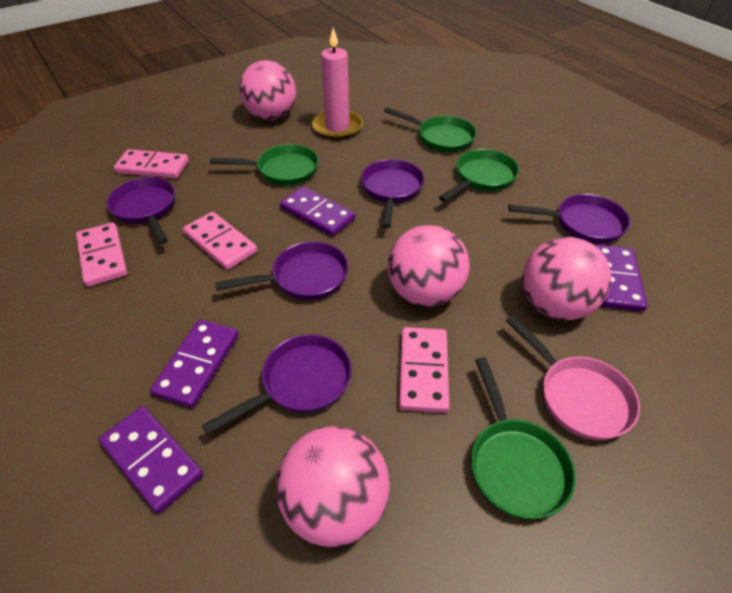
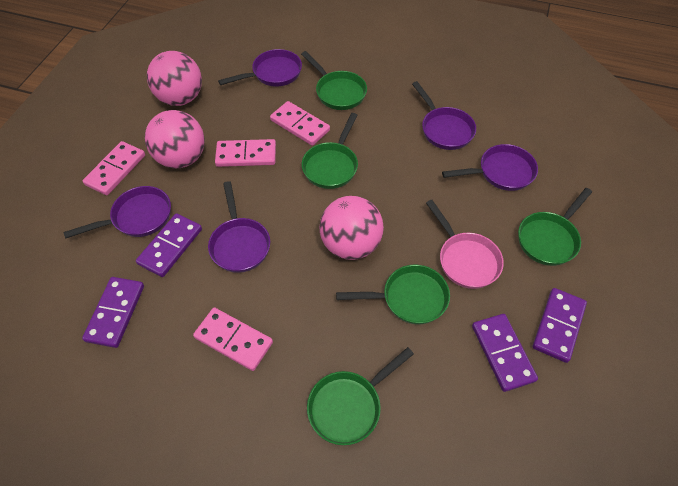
green pan: [210,144,319,185] [384,107,477,153] [439,149,519,202] [471,357,576,519] = 4 -> [301,51,367,110] [302,113,358,189] [307,347,414,445] [336,265,450,324] [518,188,592,266] = 5
pink ball: [240,60,296,120] [276,426,390,547] [388,225,470,307] [522,237,612,320] = 4 -> [145,110,205,168] [147,51,202,106] [319,196,384,260] = 3
pink candle: [312,27,363,139] = 1 -> none = 0

